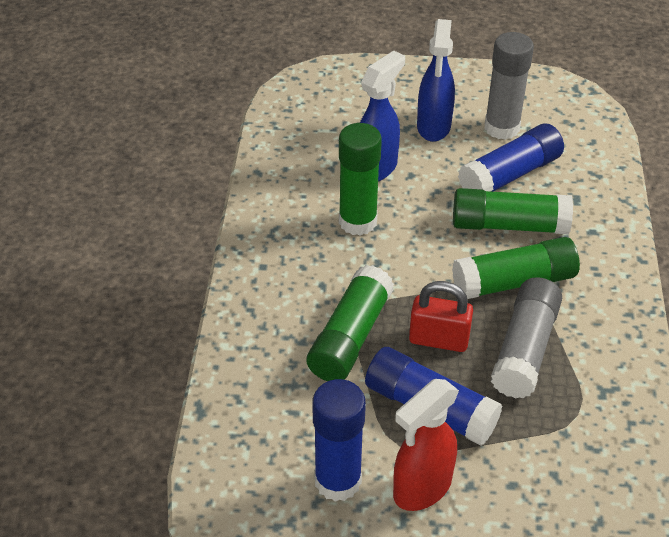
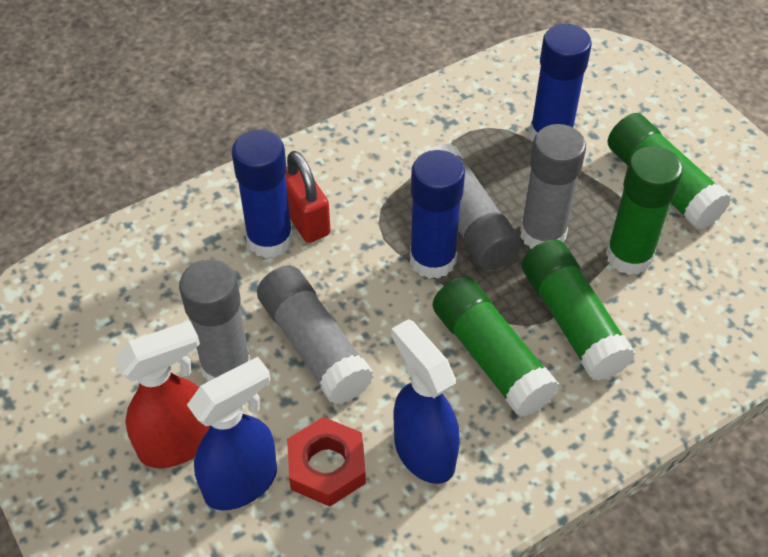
grey glue stick: [484,32,534,140] [491,277,562,399] = 2 -> [179,259,251,382] [257,266,374,405] [428,143,521,270] [520,124,586,249] = 4
red nut: none = 0 -> [287,417,366,507] = 1

